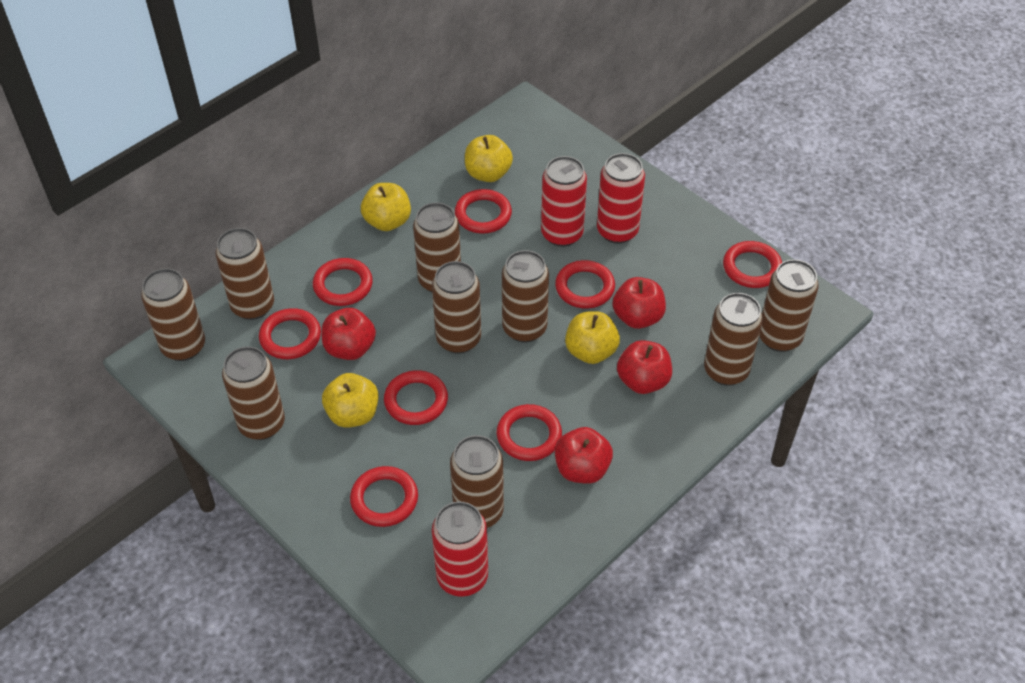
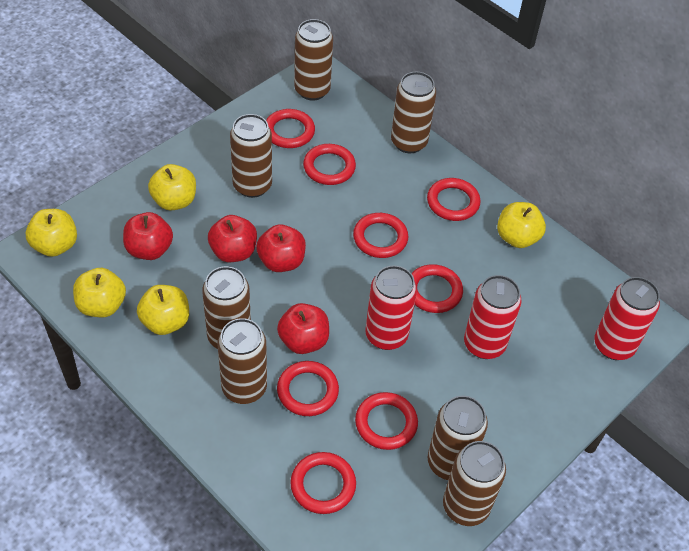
brown can: [141,268,205,361] [216,228,274,320] [222,346,285,440] [413,202,461,293] [432,261,481,354] [450,435,504,528] [502,250,549,343] [704,293,763,386] [759,259,819,352] = 9 -> [202,266,251,349] [217,318,267,404] [230,114,272,198] [294,19,333,101] [391,72,436,153] [427,396,488,480] [443,441,506,526] = 7
yellow apple: [322,373,378,428] [361,183,411,231] [465,135,513,182] [565,311,620,364] = 4 -> [26,209,77,257] [73,268,126,317] [137,285,189,335] [148,164,196,210] [497,202,546,248] = 5

